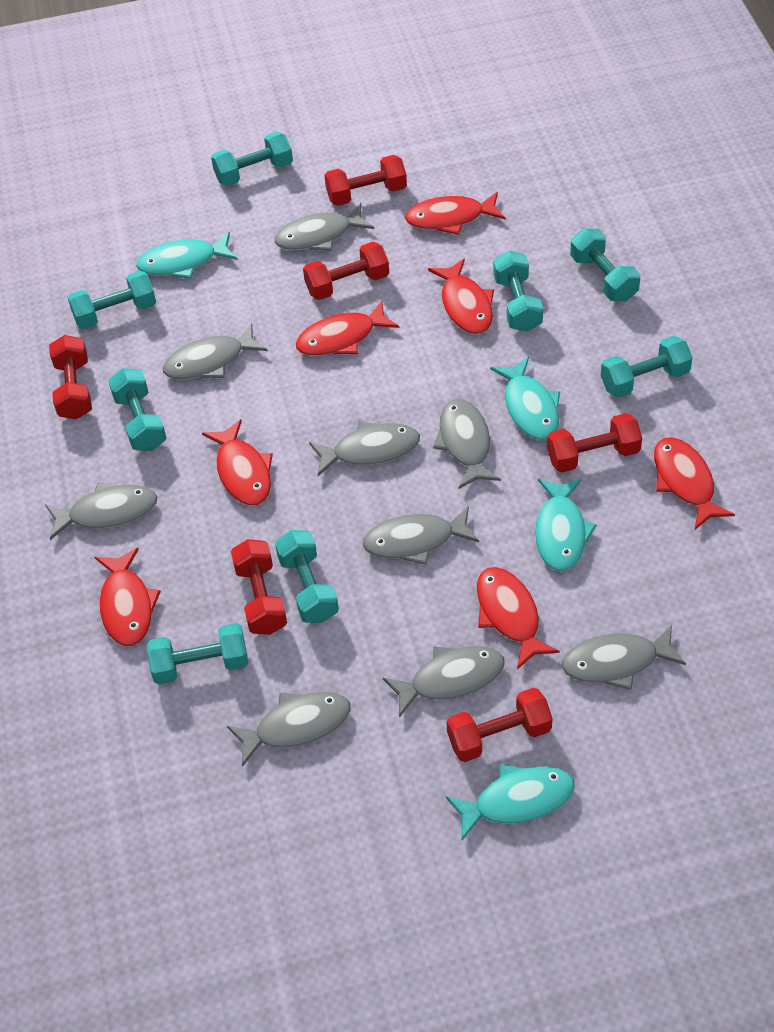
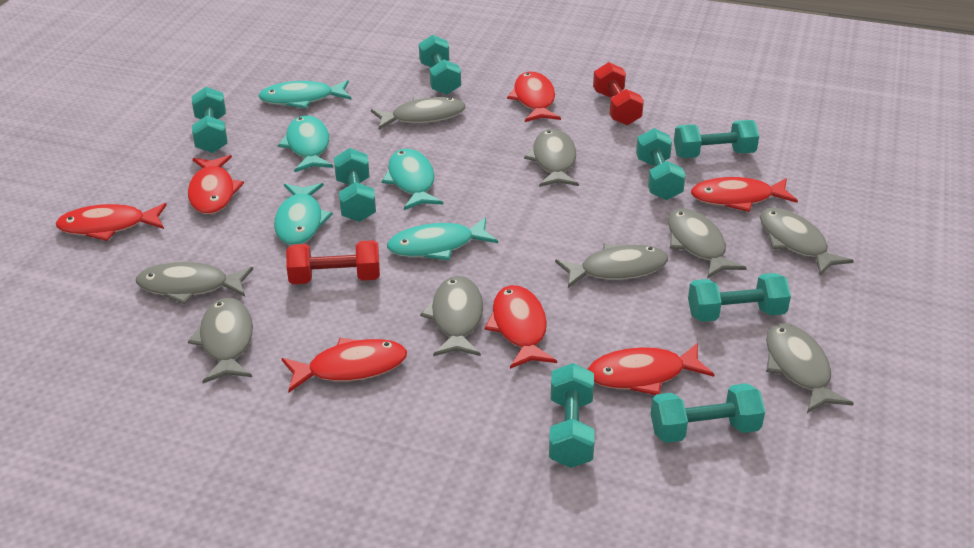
red dumbbell: [49,335,92,420] [231,539,287,635] [303,242,389,300] [324,155,407,206] [447,688,552,762] [547,413,642,472] = 6 -> [286,240,380,284] [593,62,644,125] = 2
turquoise fish: [136,232,238,279] [445,764,575,840] [490,357,560,440] [535,479,597,571] = 4 -> [258,80,351,109] [274,183,333,245] [278,115,333,172] [382,149,444,210] [387,217,498,260] = 5

